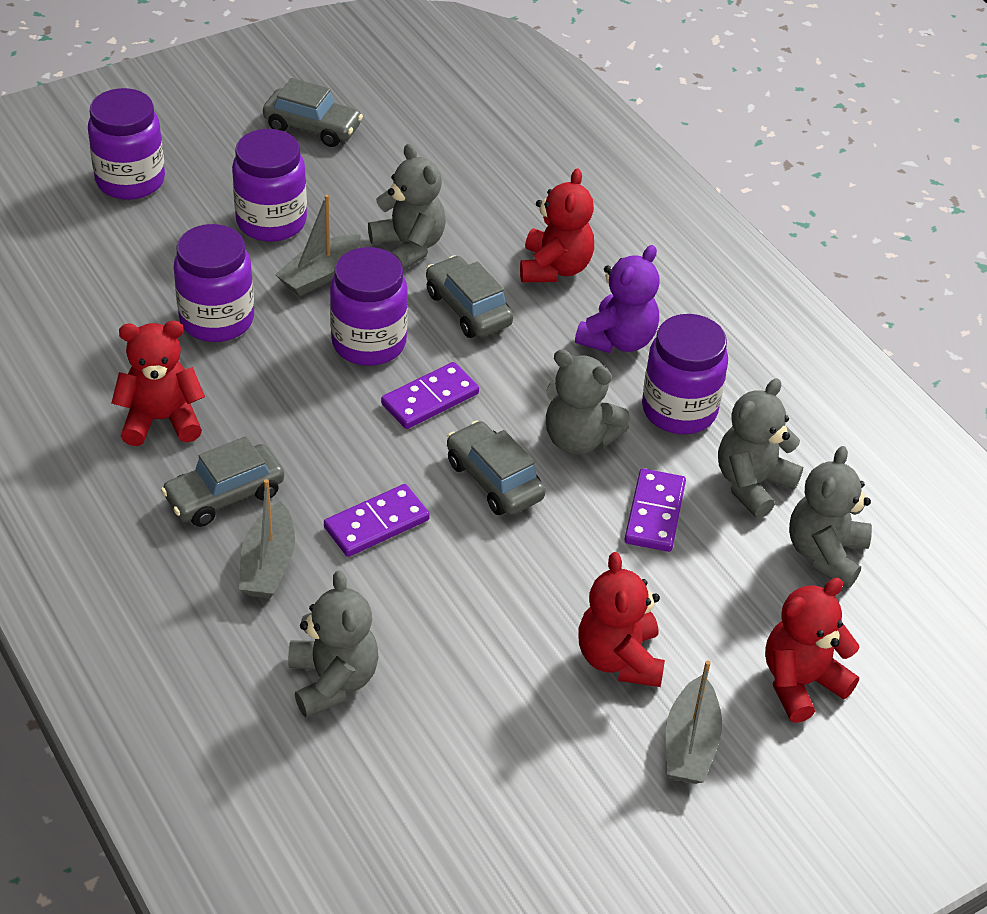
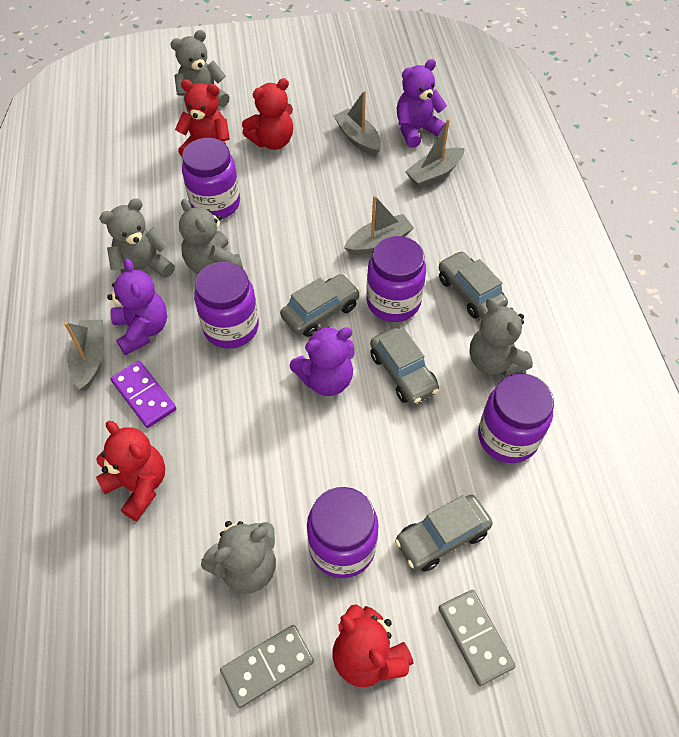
grey boat: [239,479,295,598] [275,194,361,296] [666,660,722,784] = 3 -> [64,320,104,391] [333,91,381,156] [344,195,414,255] [405,119,465,188] = 4
grey domino: none = 0 -> [220,625,314,708] [438,590,516,686] = 2
purple domino: [324,484,430,557] [381,362,479,429] [625,468,686,552] = 3 -> [111,361,176,428] = 1
purple teddy bear: [575,245,660,353] = 1 -> [107,258,167,355] [290,326,355,396] [397,59,447,148] = 3

